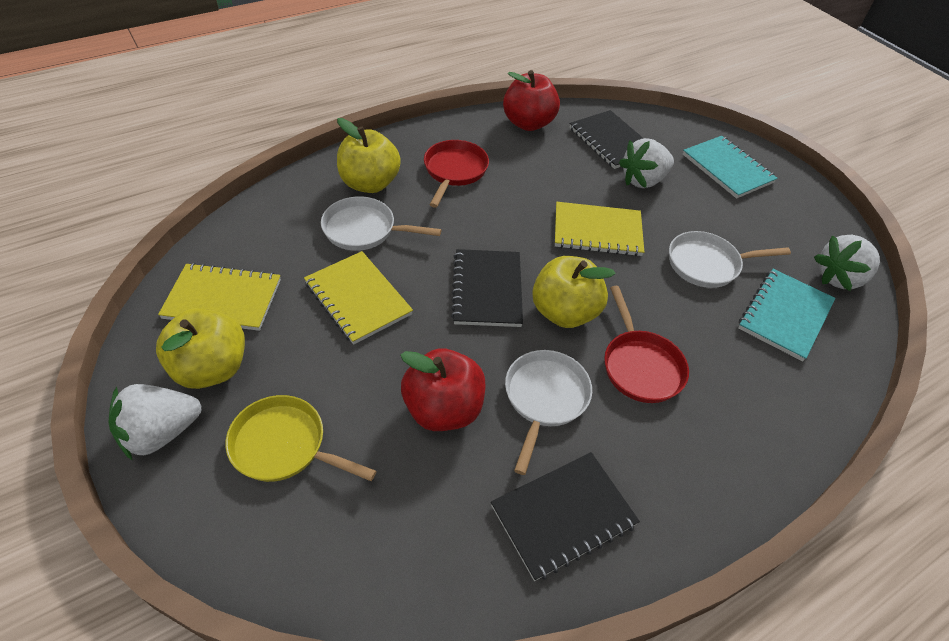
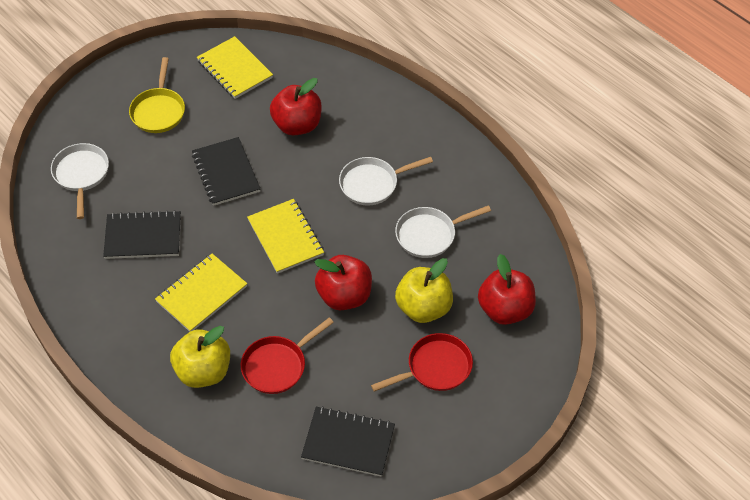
red apple: [400,348,486,431] [503,70,560,131] = 2 -> [270,78,322,136] [314,255,372,310] [478,254,536,325] = 3
turquoise notebook: [683,136,778,199] [738,269,835,361] = 2 -> none = 0
white strawberry: [108,384,201,461] [619,138,674,188] [814,235,880,291] = 3 -> none = 0
yellow apple: [156,308,245,389] [337,118,401,193] [532,256,616,328] = 3 -> [170,326,230,388] [395,258,453,323] = 2

